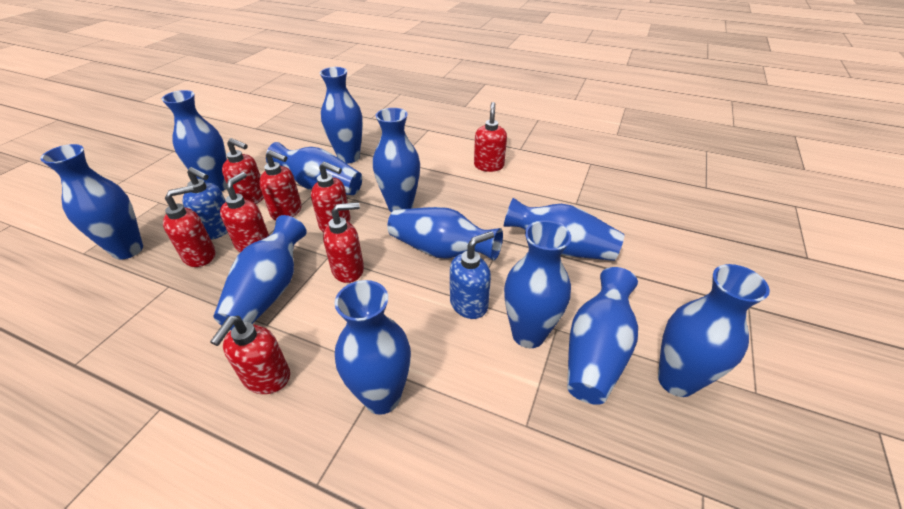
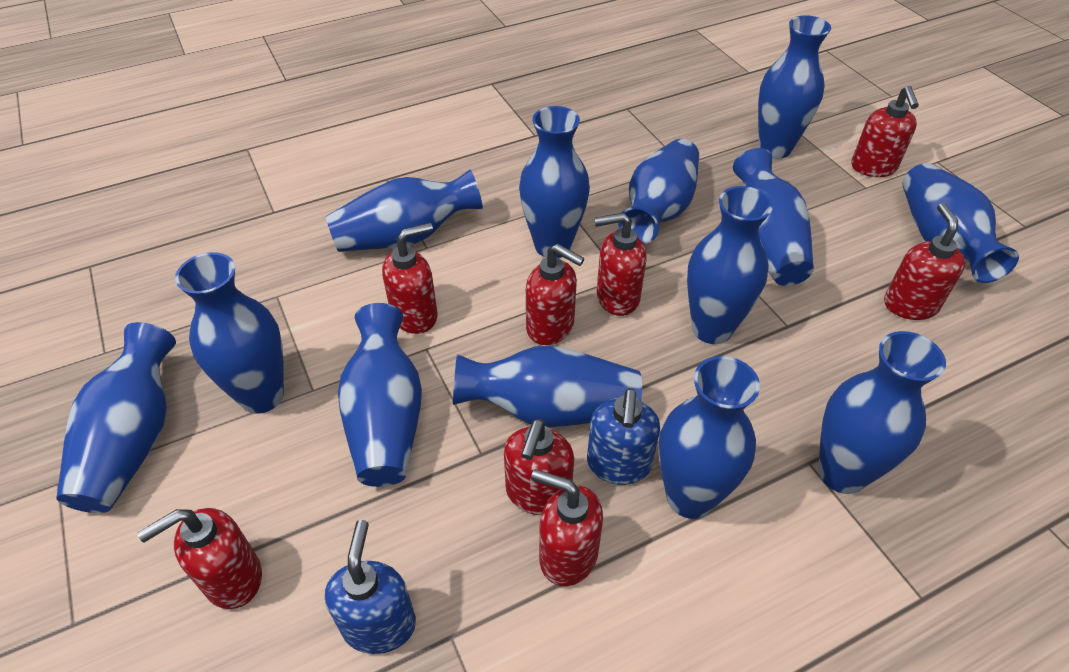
blue vase: [40,144,143,260] [162,90,227,191] [214,215,307,330] [266,142,362,195] [320,67,363,163] [335,280,411,415] [373,108,420,213] [387,207,503,261] [504,198,624,261] [504,220,571,348] [567,267,638,405] [658,264,770,397] = 12 -> [56,322,176,513] [175,252,284,414] [326,170,483,252] [338,303,422,487] [453,346,642,427] [519,106,590,258] [618,139,699,244] [659,356,760,519] [687,186,773,344] [733,148,814,286] [758,15,831,159] [818,331,946,494] [902,163,1019,283] = 13

